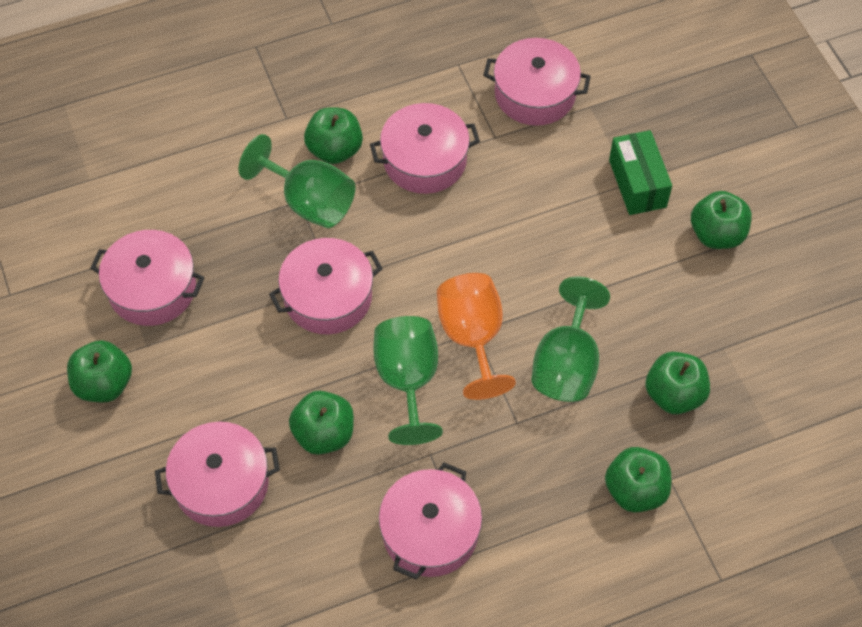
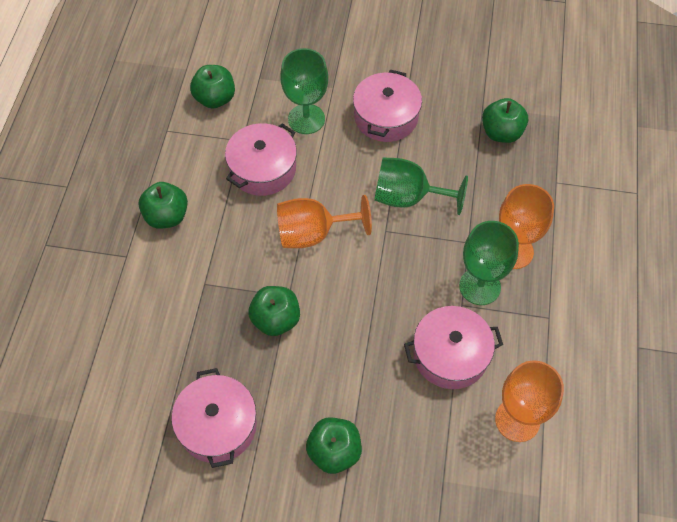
green apple: [67,340,132,403] [289,391,354,455] [304,107,363,164] [605,447,671,512] [645,352,710,414] [691,191,752,249] = 6 -> [139,182,188,229] [190,65,235,109] [248,286,300,336] [306,418,362,474] [482,98,528,143] = 5
green box: [609,130,672,215] = 1 -> none = 0
orange goblet: [437,273,516,400] = 1 -> [277,195,372,248] [495,360,564,442] [499,184,554,269] = 3
pink pot: [90,230,205,326] [155,422,280,527] [269,238,383,334] [370,103,480,194] [379,463,482,580] [483,38,591,126] = 6 -> [172,368,257,468] [225,123,297,196] [353,70,422,142] [404,306,503,389] = 4

